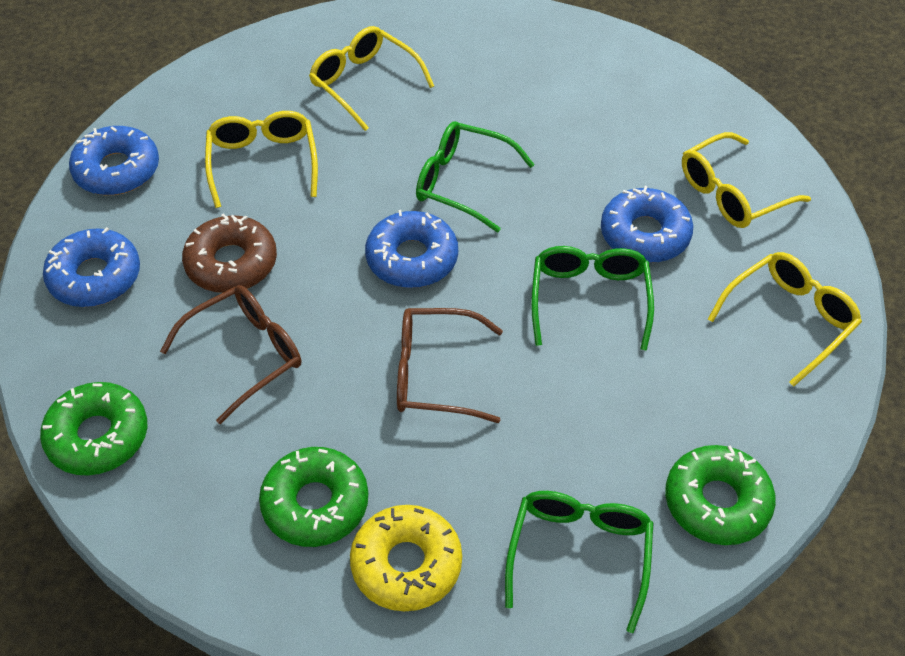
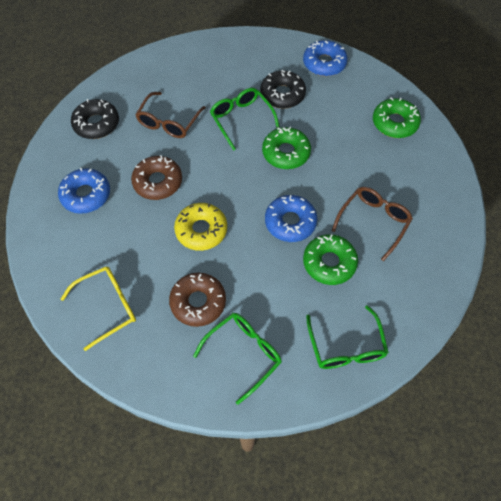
black donut: none = 0 -> [71,99,119,139] [260,70,306,109] = 2
blue donut: [43,227,140,307] [69,126,159,195] [365,210,458,288] [601,186,693,263] = 4 -> [58,168,110,214] [265,195,317,242] [303,40,348,76] = 3
brown donut: [182,214,277,293] = 1 -> [131,155,182,200] [169,273,226,327] = 2
yellow glasses: [205,111,318,208] [309,26,434,131] [682,132,811,228] [708,252,862,387] = 4 -> [61,266,136,351] = 1

